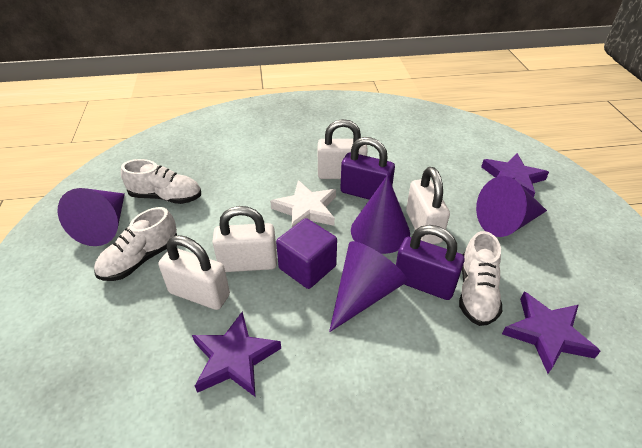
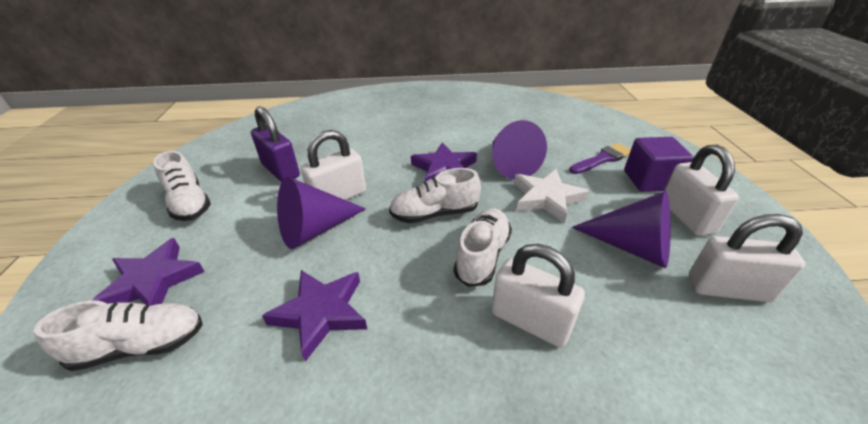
purple brush: none = 0 -> [569,143,631,174] = 1
purple cone: [58,188,125,246] [329,241,407,332] [351,175,410,254] [476,176,547,237] = 4 -> [277,177,366,249] [492,120,547,179] [571,191,671,268] = 3
purple padlock: [340,137,395,200] [396,225,465,300] = 2 -> [251,106,300,182] = 1
white shoe: [94,207,177,281] [121,159,201,204] [459,231,502,326] = 3 -> [33,300,203,371] [153,151,211,221] [389,168,481,223] [454,208,512,287] = 4

